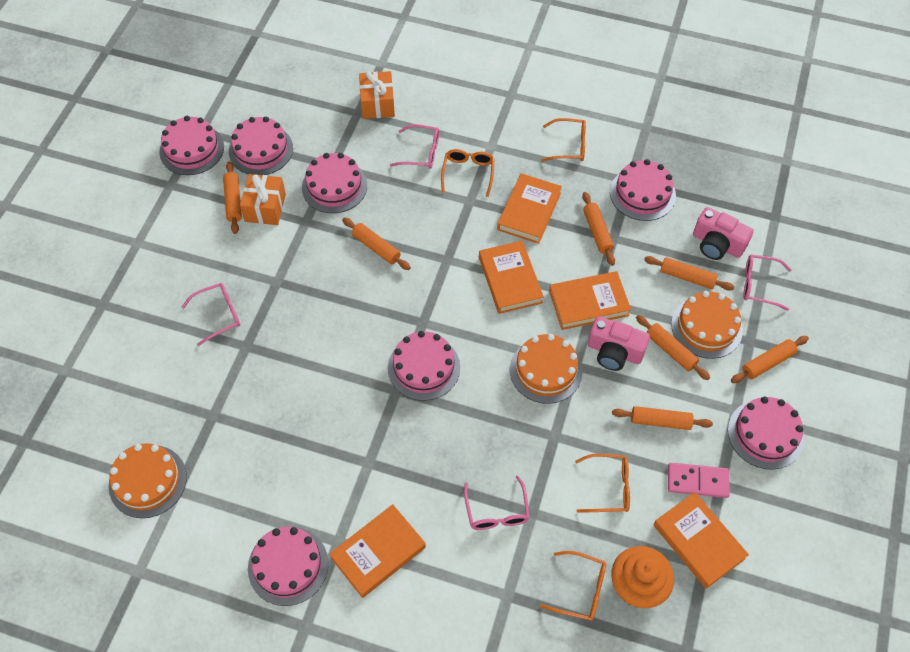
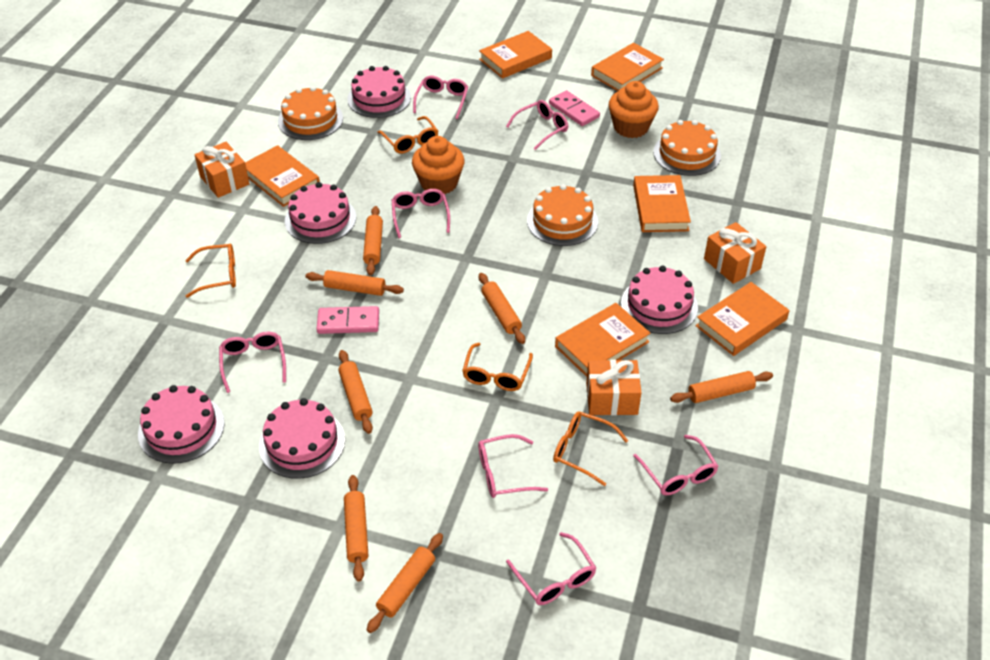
orange book: [329,504,426,598] [479,241,544,314] [497,173,562,244] [549,271,631,330] [653,492,749,589] = 5 -> [245,145,320,207] [479,31,552,79] [555,303,651,377] [591,43,664,91] [633,175,691,232] [696,282,789,356] = 6
orange cupcake: [611,546,674,608] = 1 -> [412,136,465,194] [609,81,659,138] = 2
orange gift: [240,174,286,225] [359,71,395,119] = 2 -> [195,142,250,198] [586,360,642,415] [704,222,766,284] = 3
pink cake: [159,116,224,175] [229,117,293,175] [248,527,328,606] [302,153,367,213] [388,331,460,401] [610,159,676,221] [728,397,804,470] = 7 -> [138,385,225,464] [259,398,345,479] [285,182,356,244] [347,66,411,118] [621,266,698,334] = 5
pink camera: [588,316,650,371] [693,207,754,260] = 2 -> none = 0
pink domino: [668,463,730,498] = 1 -> [317,306,379,334] [549,90,600,126] = 2
pink glasses: [182,283,240,346] [390,124,439,169] [464,476,530,530] [743,255,792,311] = 4 -> [219,332,286,393] [392,189,450,238] [413,76,468,119] [478,434,548,498] [506,100,568,150] [506,532,596,605] [633,435,719,495] = 7

